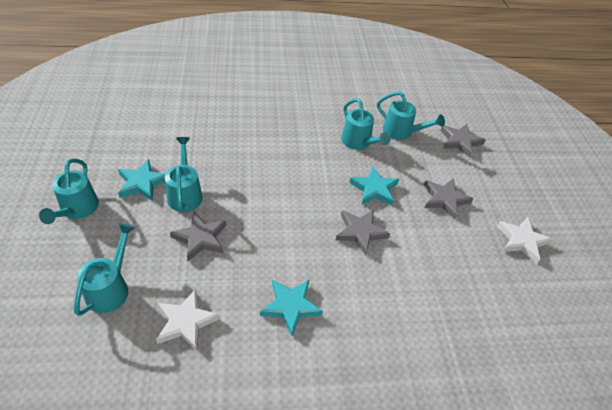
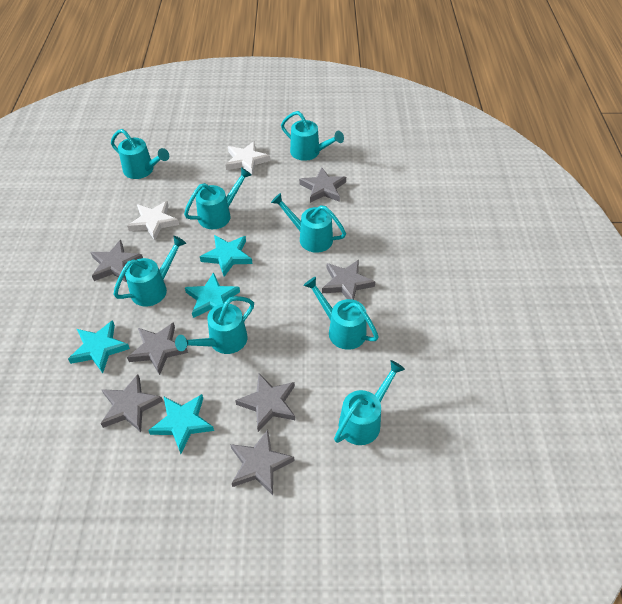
grey star: [170,211,226,261] [335,209,390,255] [423,178,473,220] [440,124,485,158] = 4 -> [90,240,143,283] [100,374,163,432] [127,322,188,375] [230,430,294,495] [235,374,295,432] [299,167,346,203] [322,259,375,300] = 7
turquoise star: [118,159,165,201] [260,279,323,336] [349,166,399,206] = 3 -> [68,320,130,373] [148,394,214,454] [185,272,240,318] [200,235,252,277] = 4
turquoise watering can: [39,158,99,224] [74,223,135,316] [165,137,203,212] [341,98,391,150] [377,91,445,140] = 5 -> [111,129,169,179] [113,236,186,306] [175,296,254,354] [184,167,252,229] [271,193,346,253] [281,111,344,161] [303,277,379,350] [334,360,405,445] = 8

